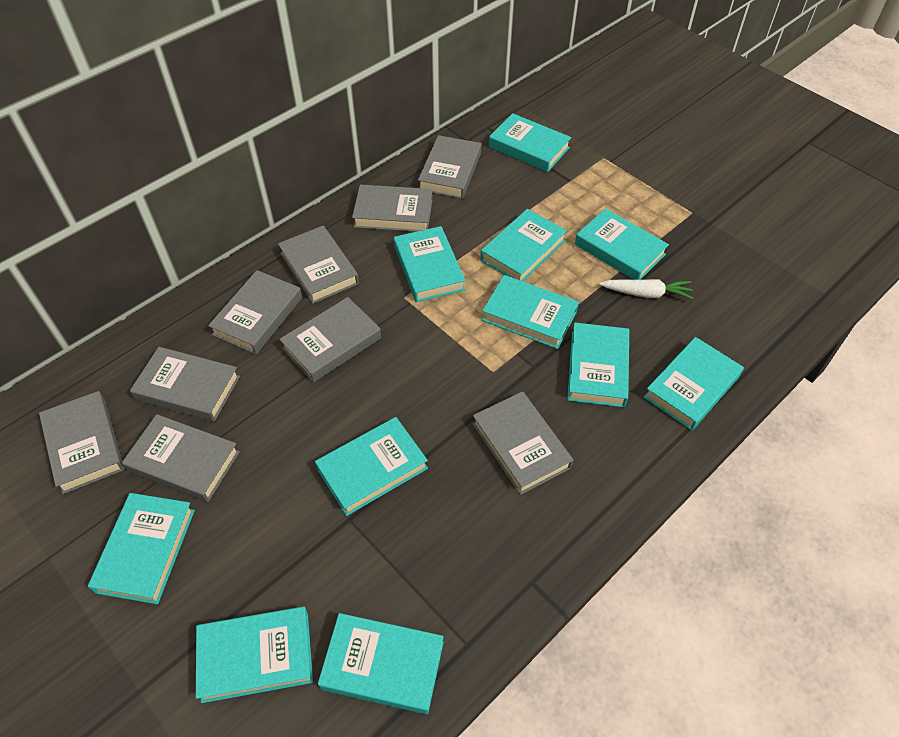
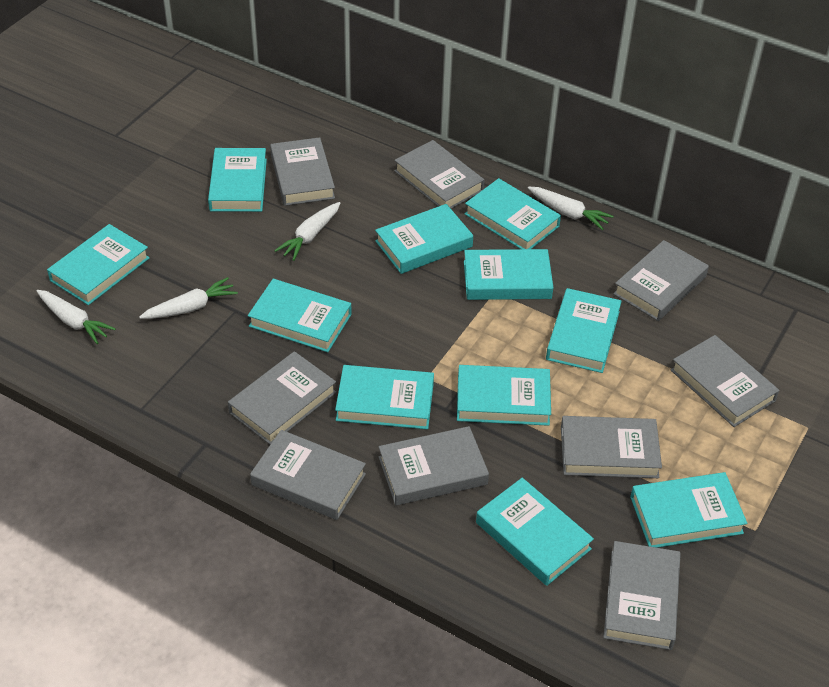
white carrot: [599,279,693,299] = 1 -> [37,290,116,344] [139,277,238,319] [274,202,340,261] [528,187,614,230] = 4

